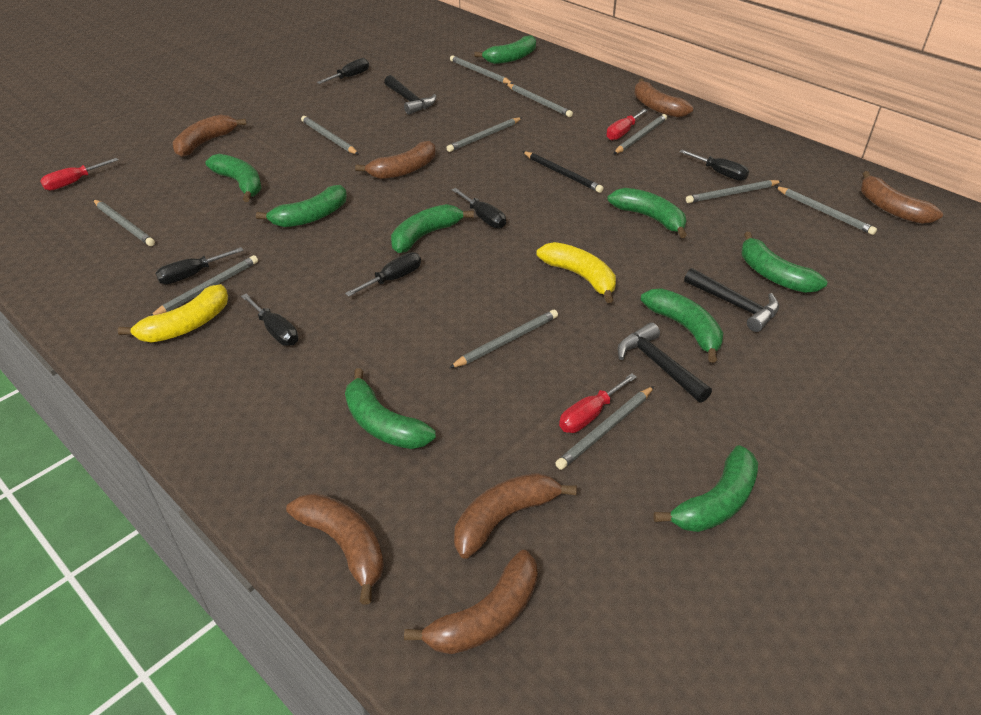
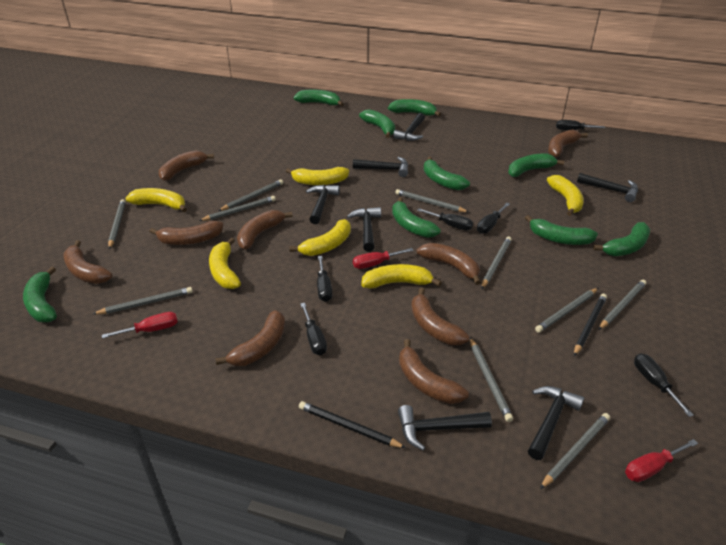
black hammer: [384,75,436,115] [618,322,712,403] [684,268,779,332] = 3 -> [306,185,340,224] [347,207,381,251] [353,157,408,177] [393,113,425,141] [398,405,492,450] [528,386,584,460] [577,173,638,202] = 7
black pencil: [522,151,604,193] = 1 -> [299,401,406,448] [574,294,607,356] = 2
brown banana: [173,114,247,157] [286,493,384,604] [355,141,436,179] [404,550,538,654] [454,473,577,559] [634,78,693,118] [861,171,943,224] = 7 -> [64,240,112,284] [149,221,223,245] [159,150,214,181] [215,310,285,366] [237,210,293,250] [399,339,469,404] [411,288,470,345] [417,243,481,285] [548,129,588,157] = 9
grey pencil: [93,199,155,246] [150,255,258,316] [301,116,358,154] [447,117,522,152] [449,310,558,368] [450,55,513,84] [506,84,573,117] [555,386,654,470] [614,114,667,154] [686,180,782,203] [775,186,877,235] = 11 -> [93,287,193,314] [108,199,126,249] [199,196,276,221] [218,179,283,211] [395,189,469,212] [470,338,513,422] [481,237,512,289] [535,288,598,333] [540,413,610,489] [598,280,646,330] = 10
yellow banana: [118,284,228,343] [537,242,616,303] = 2 -> [125,188,187,212] [209,238,241,289] [286,167,349,185] [289,219,351,256] [361,264,442,289] [547,175,584,216] = 6

